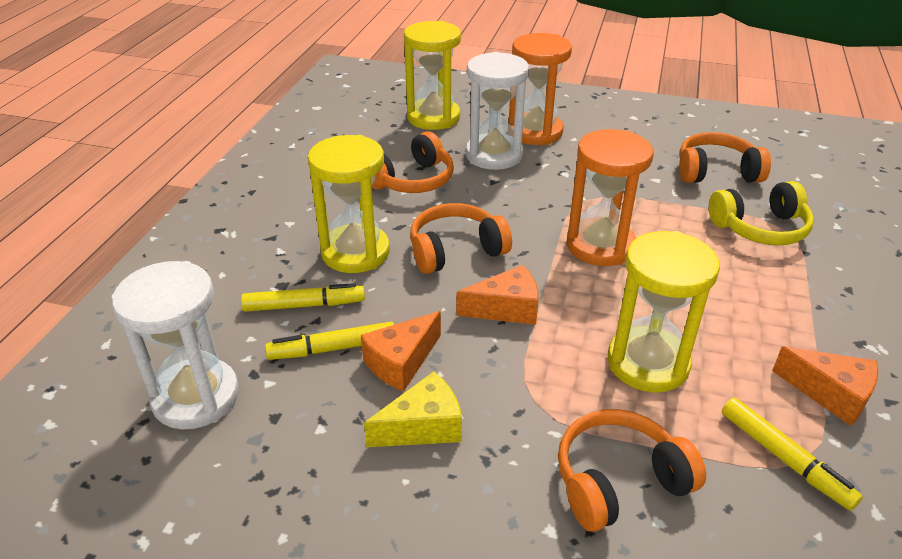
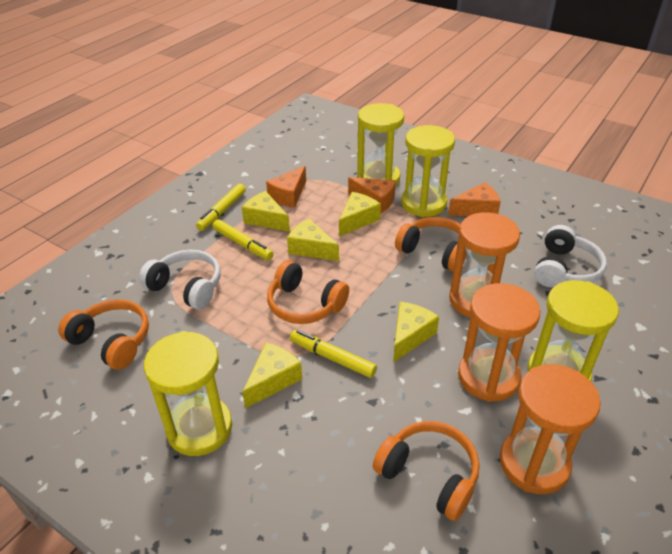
orange hourglass: [509,33,572,145] [567,129,654,266] = 2 -> [449,212,520,318] [458,283,540,402] [500,364,601,494] = 3
white headphones: none = 0 -> [139,250,221,310] [534,225,607,287] = 2
white hourglass: [112,261,239,430] [466,52,529,170] = 2 -> none = 0
yellow cheese: [364,371,462,447] = 1 -> [242,191,290,232] [242,343,302,408] [287,219,339,261] [339,192,381,237] [393,302,439,363] = 5
yellow headphones: [709,181,814,246] = 1 -> none = 0
yellow hourglass: [308,135,390,273] [404,21,461,130] [608,231,720,393] = 3 -> [144,331,232,456] [357,103,404,186] [401,125,455,217] [527,280,619,381] = 4

